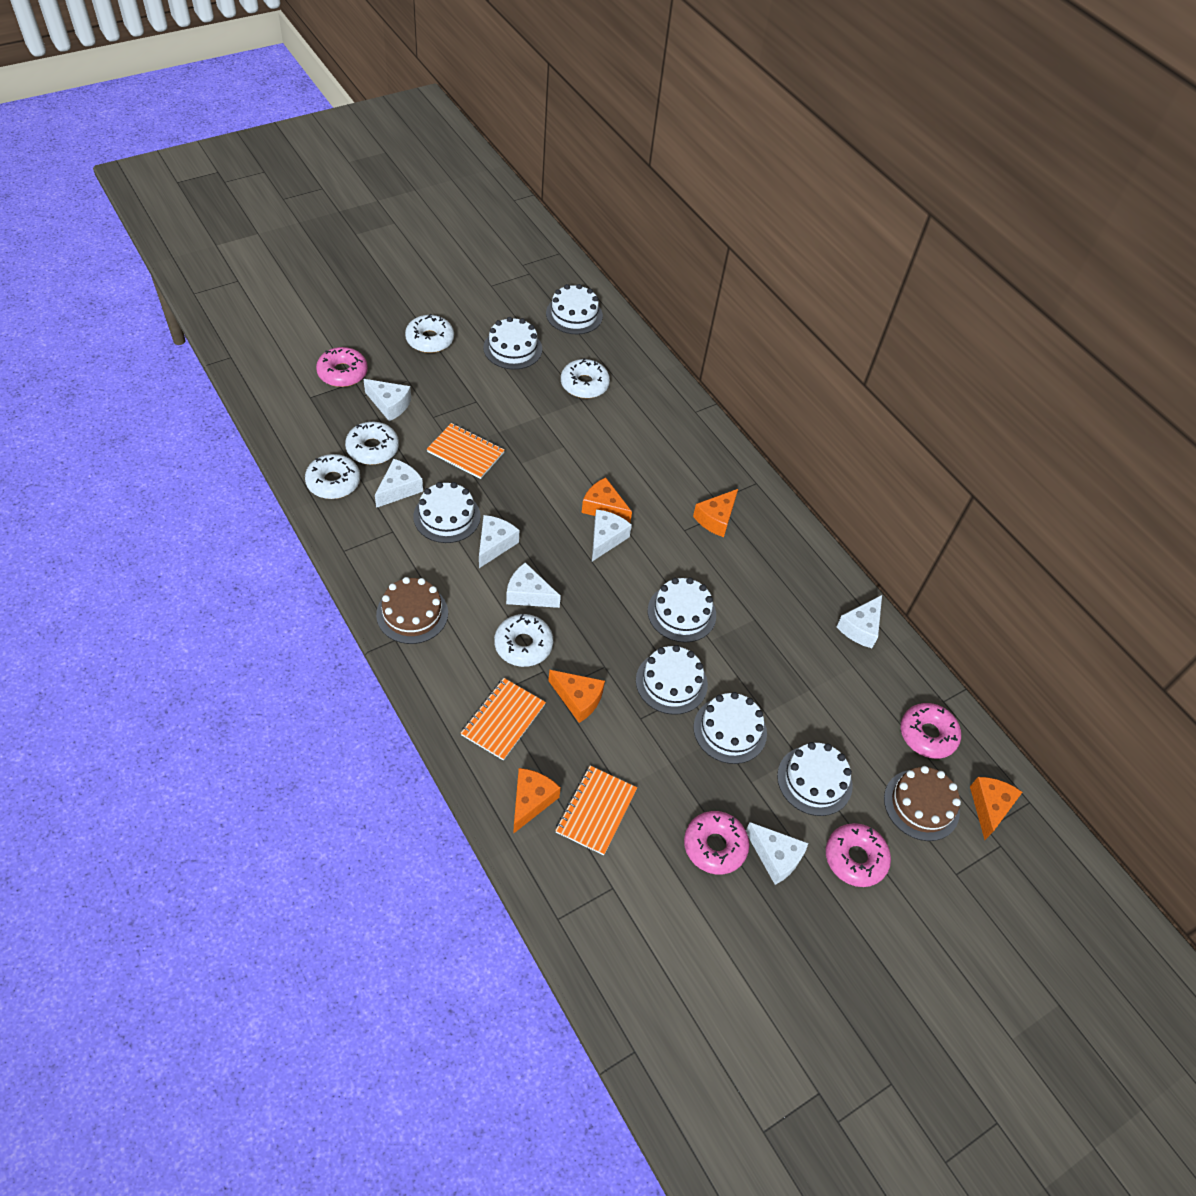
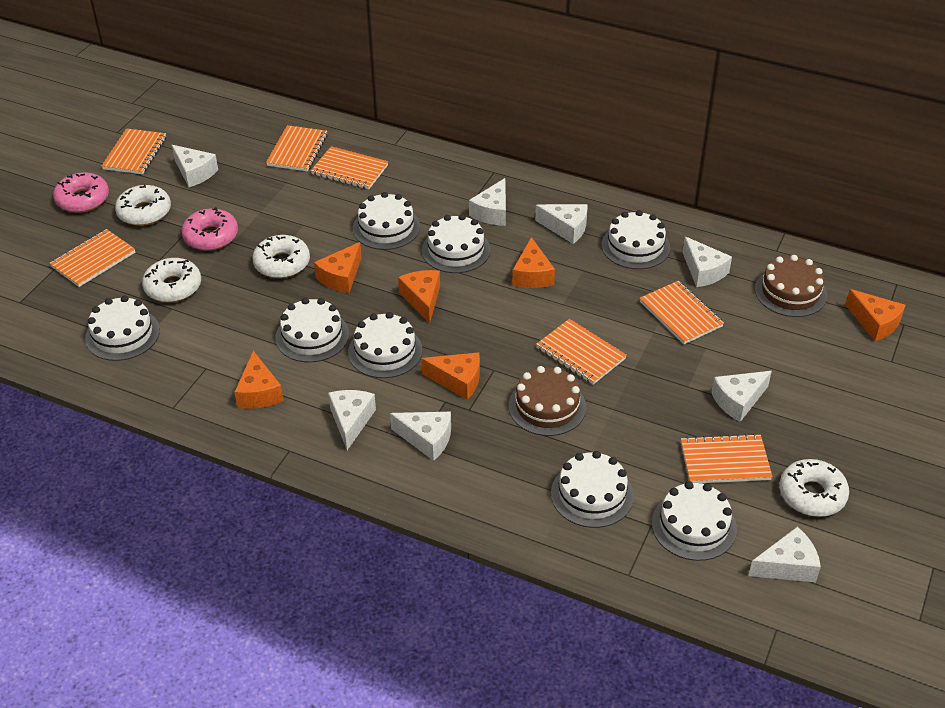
orange cheese: [513,768,561,834] [548,670,605,723] [582,478,632,523] [693,489,738,537] [970,777,1022,840] = 5 -> [234,351,283,409] [314,242,362,293] [398,270,440,323] [421,352,480,400] [512,237,555,288] [846,289,905,341] = 6
orange notebook: [427,423,505,479] [461,678,546,761] [555,766,637,855] = 3 -> [50,229,135,287] [102,128,166,174] [266,125,328,171] [311,146,388,189] [536,319,627,385] [640,281,724,344] [681,433,773,483] = 7
pink donut: [316,347,368,387] [684,811,750,875] [826,823,891,887] [901,703,961,759] = 4 -> [53,172,109,213] [181,207,238,251] = 2
white cake: [413,482,481,543] [483,317,542,370] [546,284,603,334] [636,645,708,715] [648,577,716,642] [693,692,767,764] [777,742,853,816] = 7 -> [85,296,160,361] [275,298,349,362] [348,312,423,378] [353,192,420,250] [422,214,490,273] [551,451,634,528] [601,210,670,269] [652,481,737,561] = 8
white cheese: [363,379,411,421] [375,459,423,508] [479,515,519,568] [506,562,561,608] [592,509,632,561] [746,822,808,885] [836,595,882,648] = 7 -> [172,145,218,187] [328,390,376,450] [390,412,451,461] [469,178,506,226] [535,204,587,244] [682,236,732,287] [711,371,772,422] [748,526,821,582] = 8
white donut: [305,454,360,499] [345,422,399,465] [405,314,454,353] [494,614,553,667] [561,358,610,398] = 5 -> [115,184,171,226] [142,258,201,302] [252,235,310,278] [779,459,849,517] = 4

